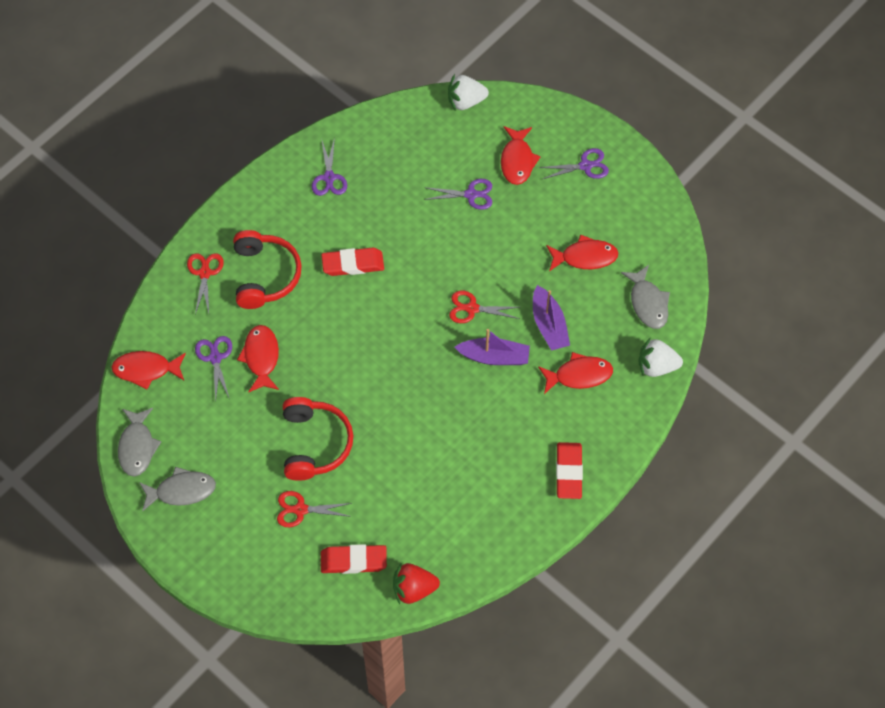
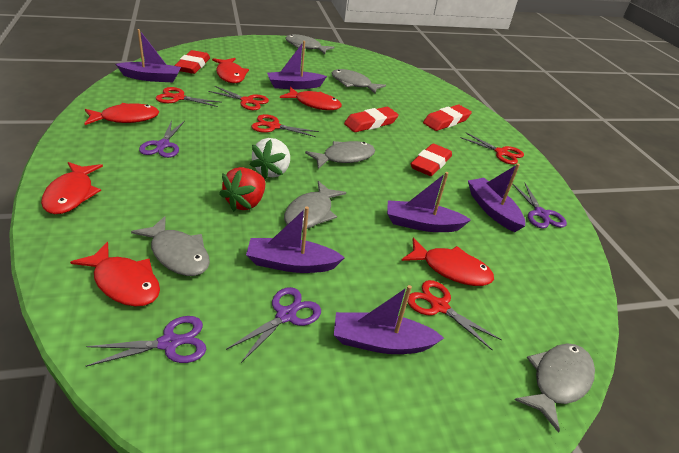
grey fish: [118,408,161,476] [139,467,216,511] [621,265,670,329] = 3 -> [131,216,210,276] [284,181,346,230] [285,34,334,54] [305,141,375,169] [332,69,386,94] [515,344,595,433] = 6
purple boat: [454,329,530,365] [533,285,570,351] = 2 -> [116,29,181,82] [246,207,345,273] [267,41,327,89] [334,285,444,354] [387,172,471,232] [468,164,525,232] = 6
red eraser: [321,248,384,276] [321,544,387,574] [556,442,583,499] = 3 -> [175,50,210,74] [344,107,399,132] [411,143,452,176] [423,105,472,131] = 4
red fish: [111,351,186,390] [237,325,279,393] [501,126,541,185] [538,352,613,394] [546,234,618,271] = 5 -> [41,162,103,214] [70,242,160,307] [84,103,159,125] [212,58,249,83] [280,87,342,110] [402,238,494,286] = 6
red headphones: [233,230,302,309] [283,397,353,481] = 2 -> none = 0
red scissors: [187,253,224,314] [277,491,352,527] [449,290,520,323] = 3 -> [156,87,220,107] [208,86,269,110] [251,114,319,137] [408,280,502,350] [460,132,524,164] = 5
white strawberry: [448,74,489,110] [639,337,683,377] = 2 -> [250,138,290,179] = 1

